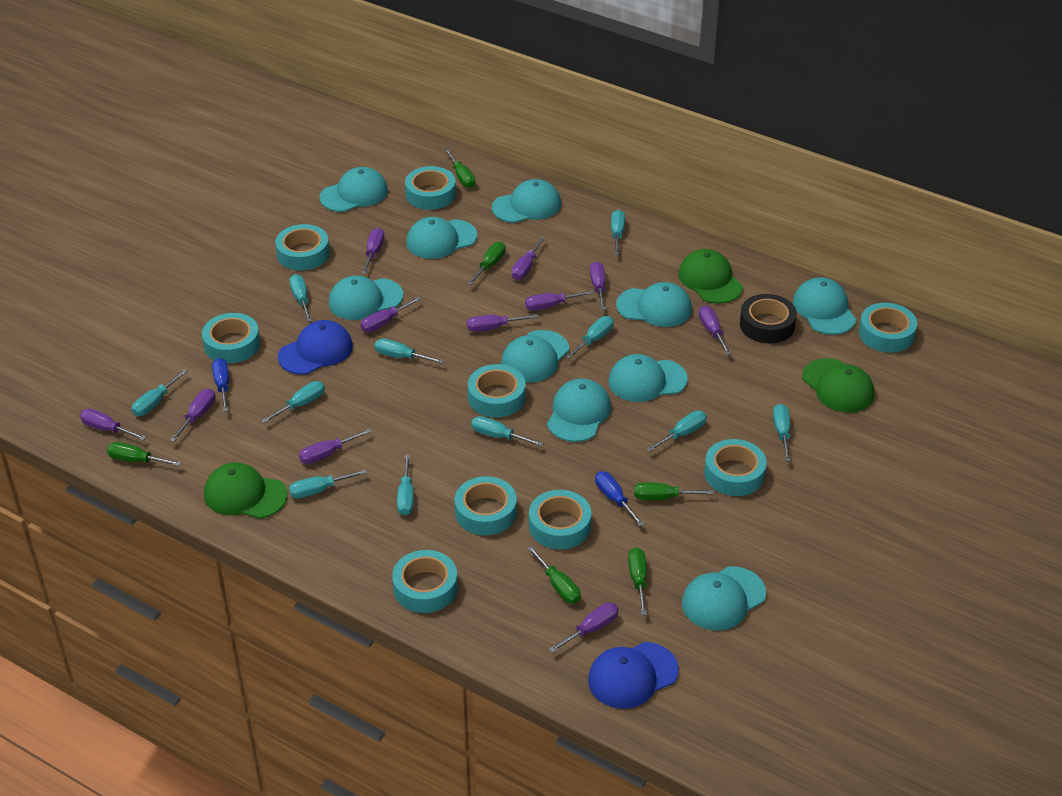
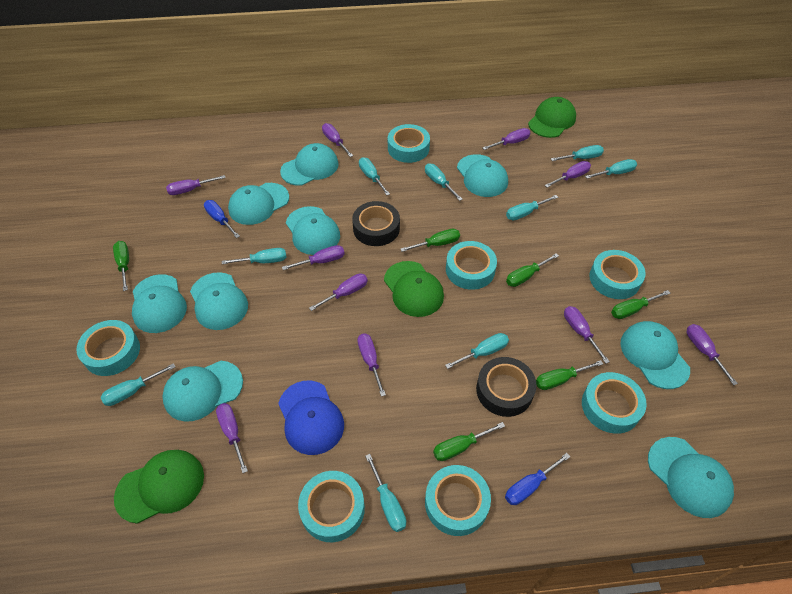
black tape: [740,294,797,344] = 1 -> [352,201,400,246] [476,357,537,417] = 2
blue cap: [278,320,353,375] [588,642,679,709] = 2 -> [278,381,344,455] = 1
purple screwdriver: [80,409,146,440] [170,389,215,442] [299,429,371,464] [360,297,421,332] [361,228,384,274] [467,314,538,332] [512,236,545,280] [525,290,594,311] [549,603,619,653] [590,261,606,310] [699,306,731,355] = 11 -> [166,175,226,195] [216,403,248,473] [282,245,345,270] [309,273,368,311] [322,123,353,157] [357,333,386,397] [483,128,530,150] [545,161,591,188] [564,306,610,363] [687,324,738,385] = 10
turquoise cap: [320,167,388,212] [329,276,403,320] [406,217,477,259] [492,179,561,223] [501,330,569,383] [547,378,611,442] [608,354,688,402] [616,282,692,327] [682,566,766,631] [793,277,856,335] = 10 -> [132,274,187,333] [162,361,243,422] [190,272,248,330] [228,183,289,225] [280,143,339,186] [286,206,340,255] [457,154,508,197] [620,321,690,389] [648,437,734,518] = 9
turquoise screwdriver: [132,369,188,416] [261,381,325,423] [289,469,367,498] [290,274,312,322] [375,339,444,364] [397,455,414,516] [471,416,543,447] [566,316,614,359] [611,210,625,255] [647,411,707,451] [773,404,791,461] = 11 -> [101,363,175,406] [222,248,286,264] [359,157,390,195] [365,454,406,532] [425,163,463,201] [445,333,509,369] [506,195,558,220] [551,145,604,161] [585,159,637,179] = 9
turquoise tape: [202,313,260,363] [275,224,330,271] [392,550,458,613] [405,166,456,210] [455,476,517,536] [468,364,526,417] [529,490,591,550] [704,439,767,496] [859,303,917,353] = 9 -> [76,320,140,376] [298,471,365,542] [388,124,430,163] [425,465,491,536] [446,241,497,290] [582,372,647,434] [589,250,646,299] = 7

